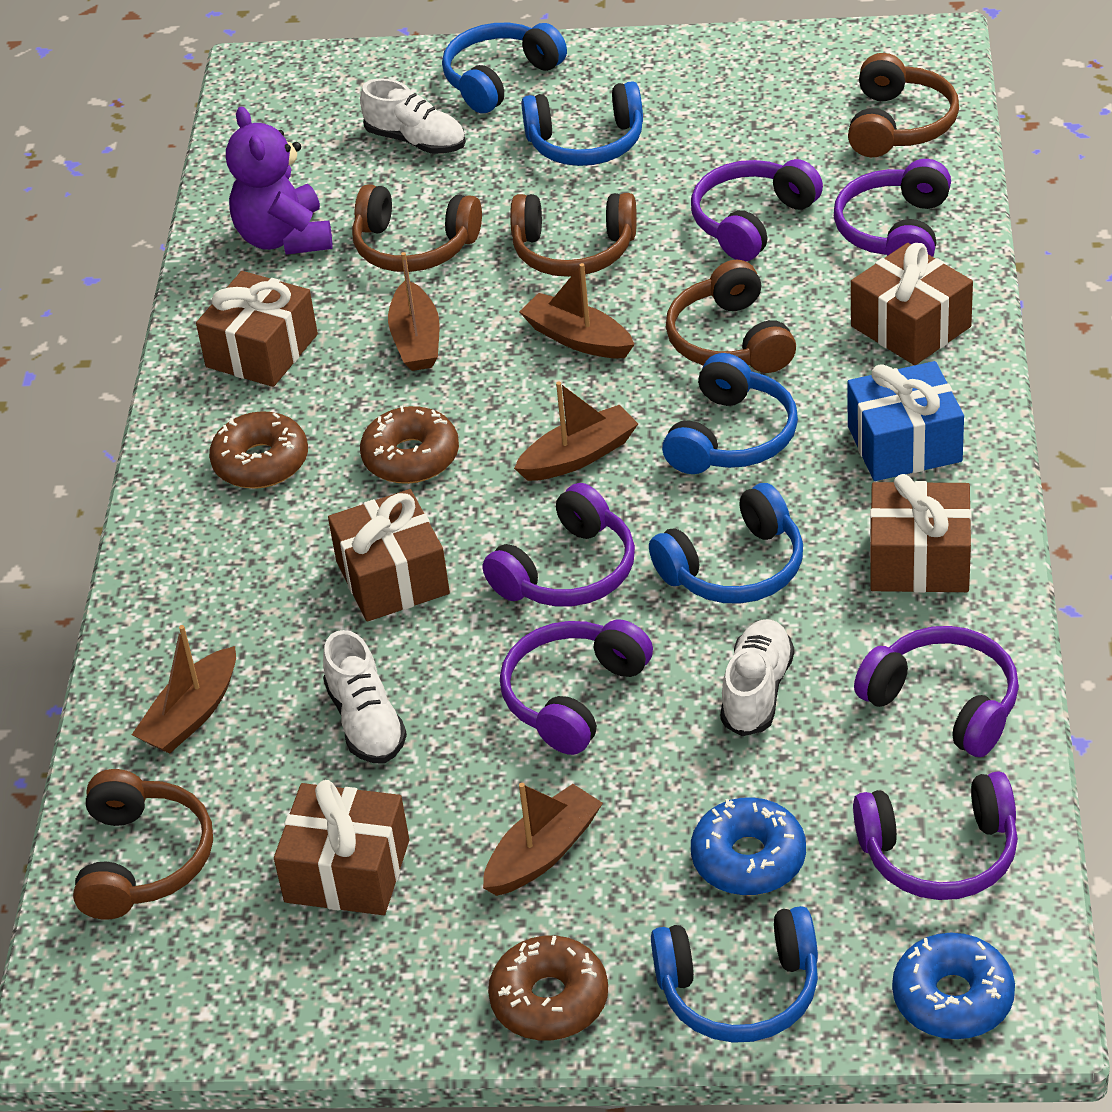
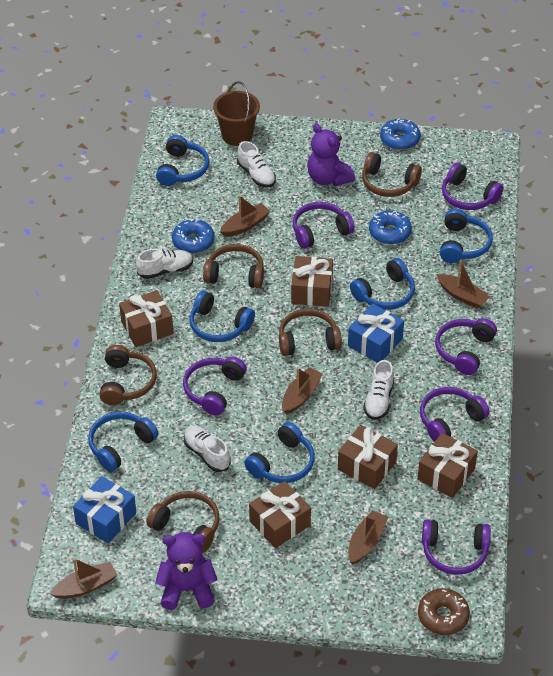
blue donut: [691,797,806,896] [892,933,1015,1039] = 2 -> [172,219,215,253] [369,211,412,244] [380,118,421,150] = 3
blue gift: [847,361,964,481] = 1 -> [73,476,136,543] [348,303,404,363] = 2
blue headphones: [442,23,567,113] [521,81,643,166] [649,483,803,604] [651,906,818,1043] [662,353,798,474] = 5 -> [88,412,159,472] [156,135,209,186] [189,290,255,342] [244,422,315,483] [350,258,415,310] [440,209,493,263] = 6
brown bucket: none = 0 -> [213,81,260,146] = 1
brown donut: [209,411,308,489] [360,406,459,484] [488,935,608,1040] = 3 -> [418,588,470,635] = 1
purple teddy bear: [226,107,332,255] = 1 -> [155,532,218,610] [307,123,355,186] = 2
white shoe: [323,630,407,763] [360,78,466,154] [720,619,794,736] = 3 -> [136,249,193,279] [184,426,231,472] [237,141,276,187] [363,360,394,420] = 4

